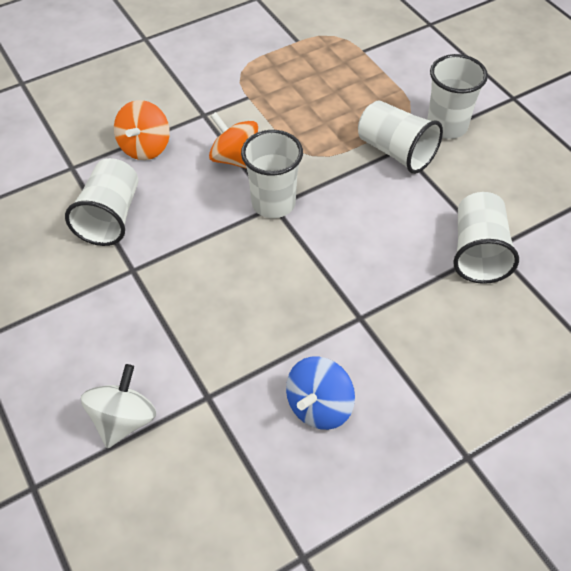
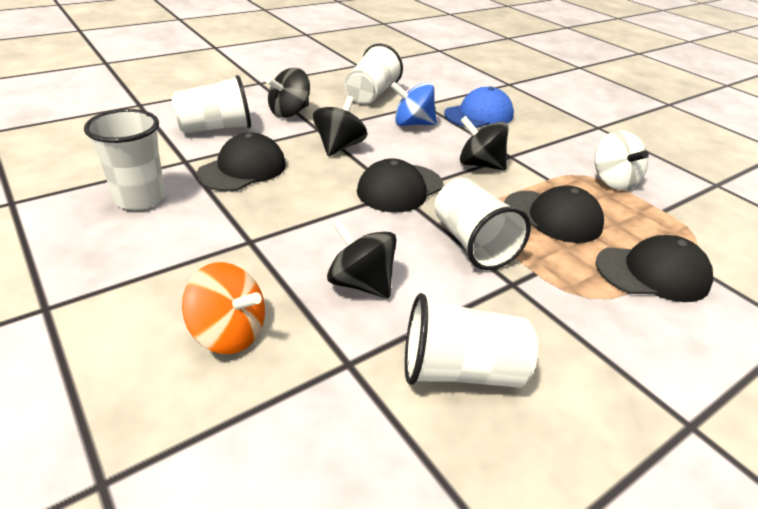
black cap: none = 0 -> [196,132,286,191] [357,159,443,212] [504,186,604,243] [596,235,713,302] = 4
black spinning top: none = 0 -> [266,68,310,118] [313,96,367,156] [327,218,397,298] [460,116,509,170] = 4
blue cap: none = 0 -> [444,86,514,128] = 1
orange spinning top: [114,100,170,160] [209,112,258,169] = 2 -> [182,262,265,354] = 1

